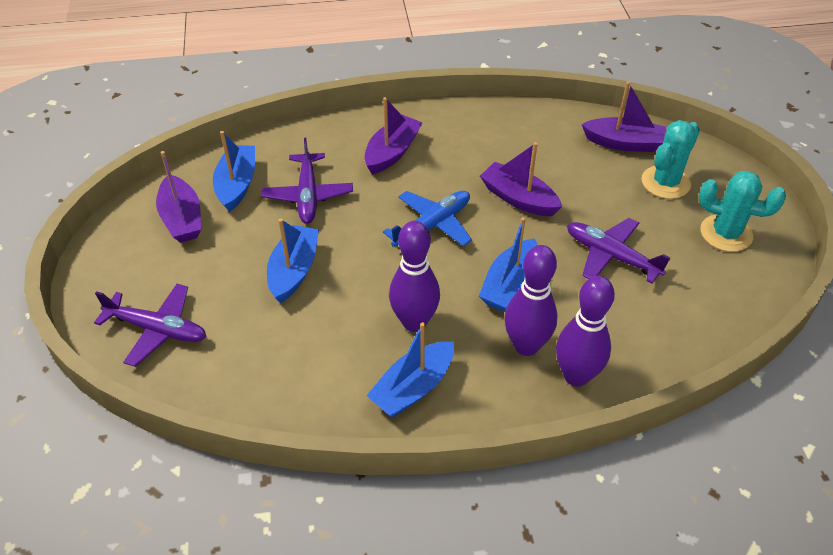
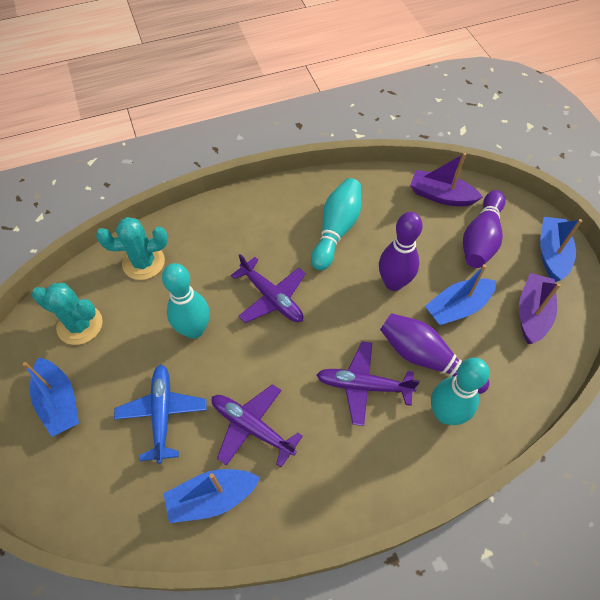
purple boat: [156,151,201,243] [364,97,423,174] [480,142,562,216] [581,81,666,152] = 4 -> [410,153,483,206] [519,273,561,344] = 2
turquoise bowling pin: none = 0 -> [162,263,210,339] [311,178,361,271] [431,358,490,425] = 3

